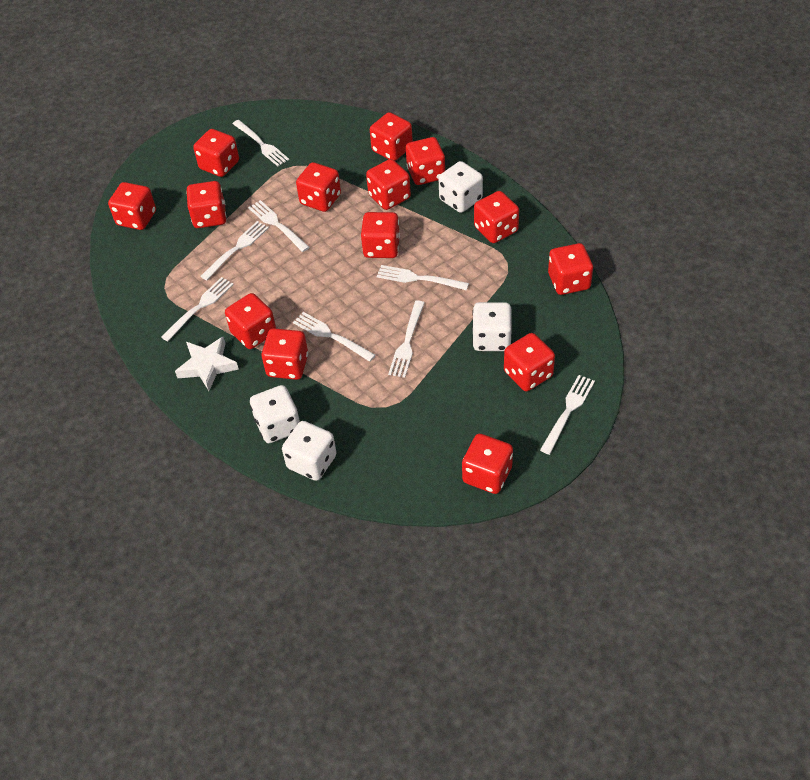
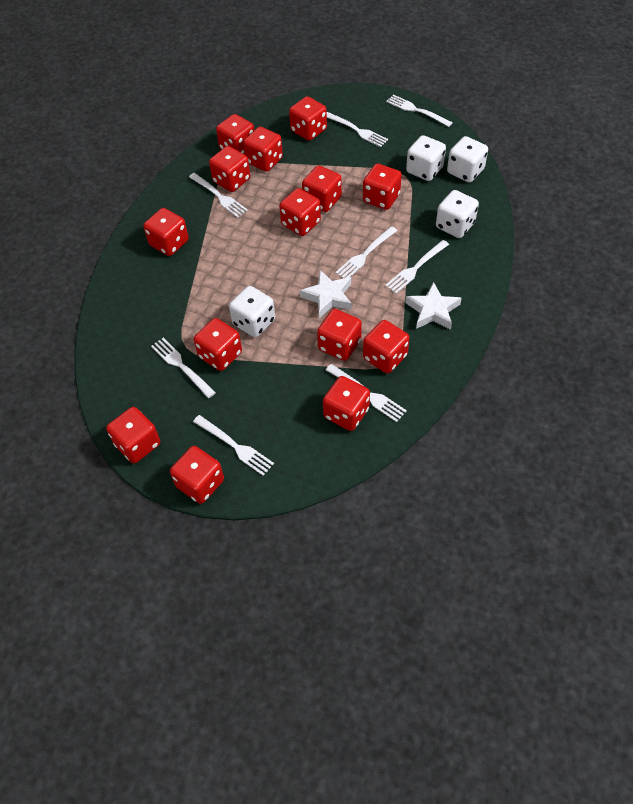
white star: [175,337,239,391] = 1 -> [300,270,352,318] [406,282,462,330] = 2

